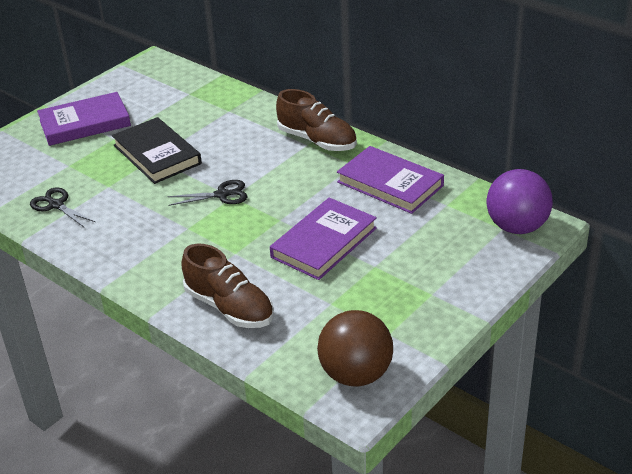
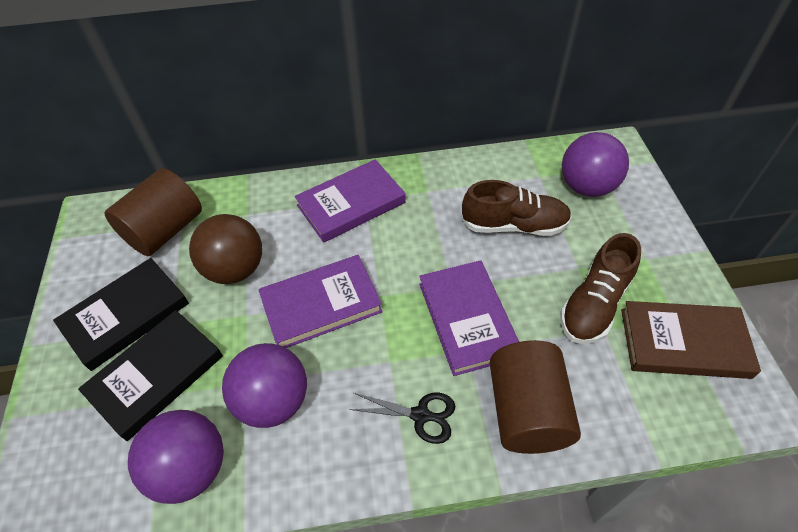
black book: [112,117,202,184] = 1 -> [53,258,189,371] [78,310,223,441] = 2
black scissors: [30,188,95,227] [167,180,247,206] = 2 -> [349,393,455,444] = 1
brown book: none = 0 -> [621,301,761,379] = 1
brown cylinder: none = 0 -> [104,168,202,256] [490,340,581,454] = 2
purple ball: [487,169,553,234] = 1 -> [128,410,224,504] [222,343,307,428] [562,132,629,197] = 3

